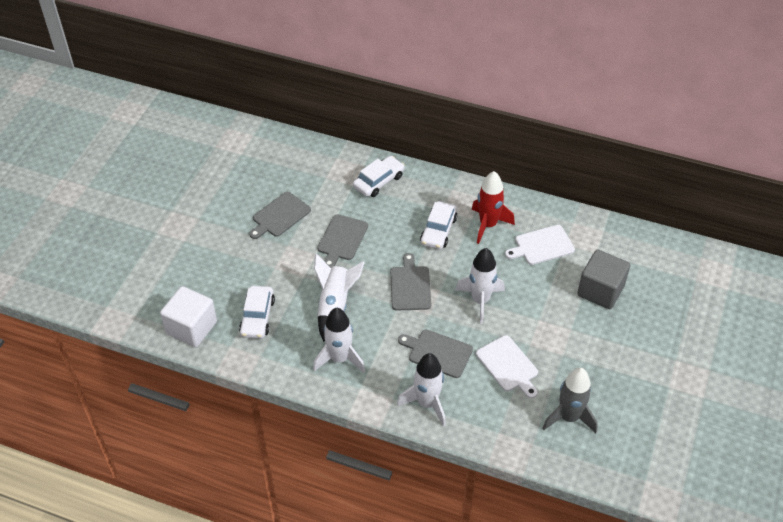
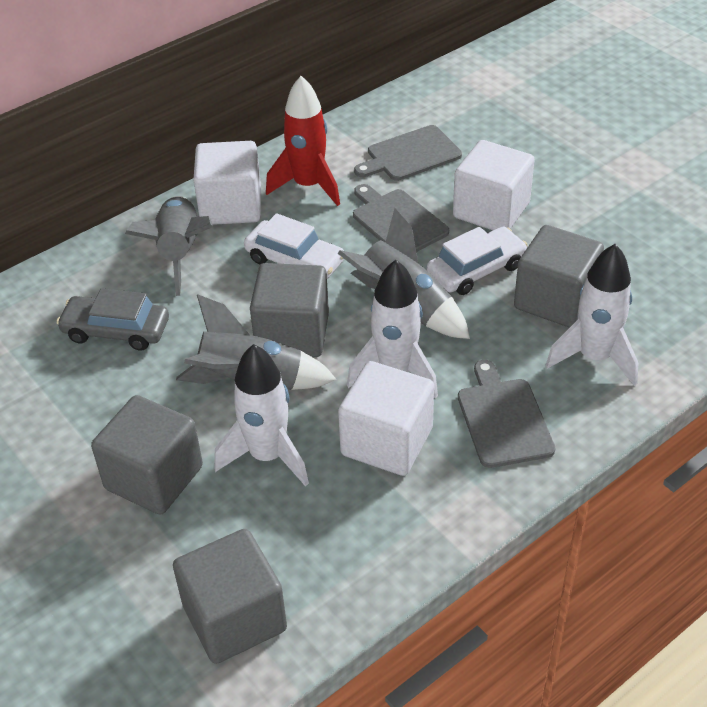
grey car: none = 0 -> [57,288,169,351] = 1
grey cube: [577,250,630,309] = 1 -> [91,395,203,515] [173,529,287,664] [250,263,329,357] [514,225,604,327] = 4
grey cutting board: [249,192,311,239] [317,214,368,268] [390,253,431,310] [398,330,473,378] = 4 -> [353,184,449,252] [354,125,462,181] [458,360,556,468] = 3
grey rocket: [542,368,598,433] = 1 -> [125,196,213,296] [176,294,337,390] [338,208,470,339] = 3
white car: [239,286,275,339] [353,156,405,197] [420,201,457,249] = 3 -> [244,213,344,279] [427,226,528,295] = 2
white cube: [160,286,217,347] = 1 -> [193,141,261,225] [338,361,434,476] [453,140,535,230] = 3
white cutting board: [476,335,538,398] [505,225,575,265] = 2 -> none = 0
white rocket: [313,308,365,373] [314,254,365,342] [397,353,446,426] [456,248,505,324] = 4 -> [214,344,309,487] [347,260,438,398] [545,244,638,386] = 3

